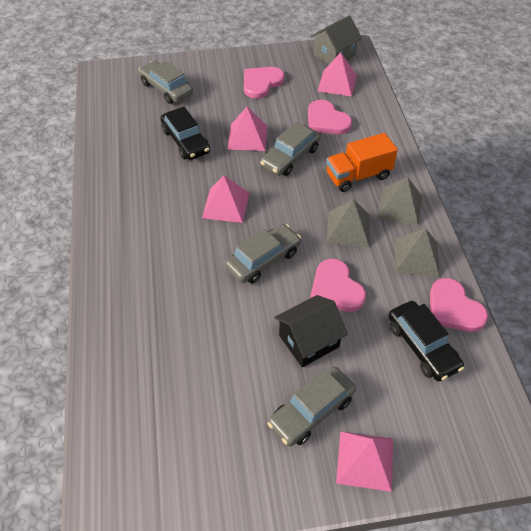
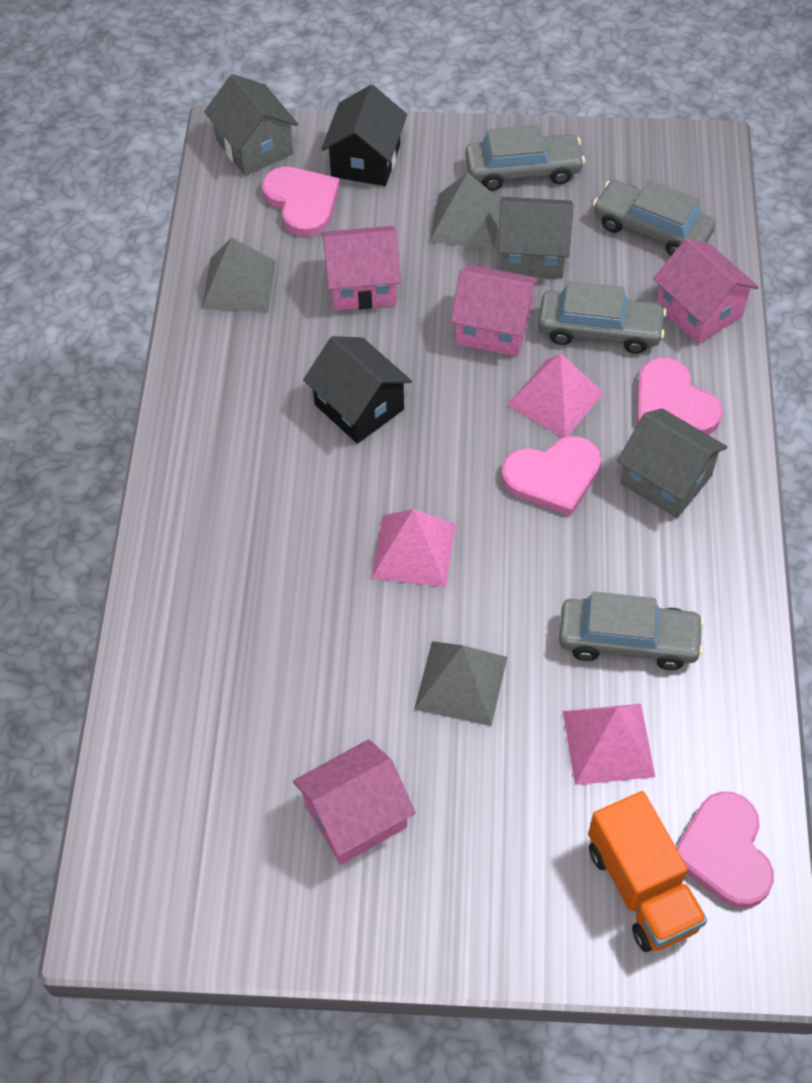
black car: [161,106,210,160] [388,301,464,381] = 2 -> none = 0
black house: [274,295,348,367] = 1 -> [303,336,412,444] [321,85,407,186] = 2
grey house: [311,15,362,64] = 1 -> [204,74,298,176] [497,197,574,279] [617,408,727,518] = 3
pink house: none = 0 -> [293,739,416,865] [322,226,401,311] [450,265,539,357] [653,238,759,344] = 4
pink pyramid: [202,175,249,223] [228,107,267,151] [318,52,357,96] [336,431,393,492] = 4 -> [371,509,456,587] [507,353,604,438] [563,704,655,785] = 3

